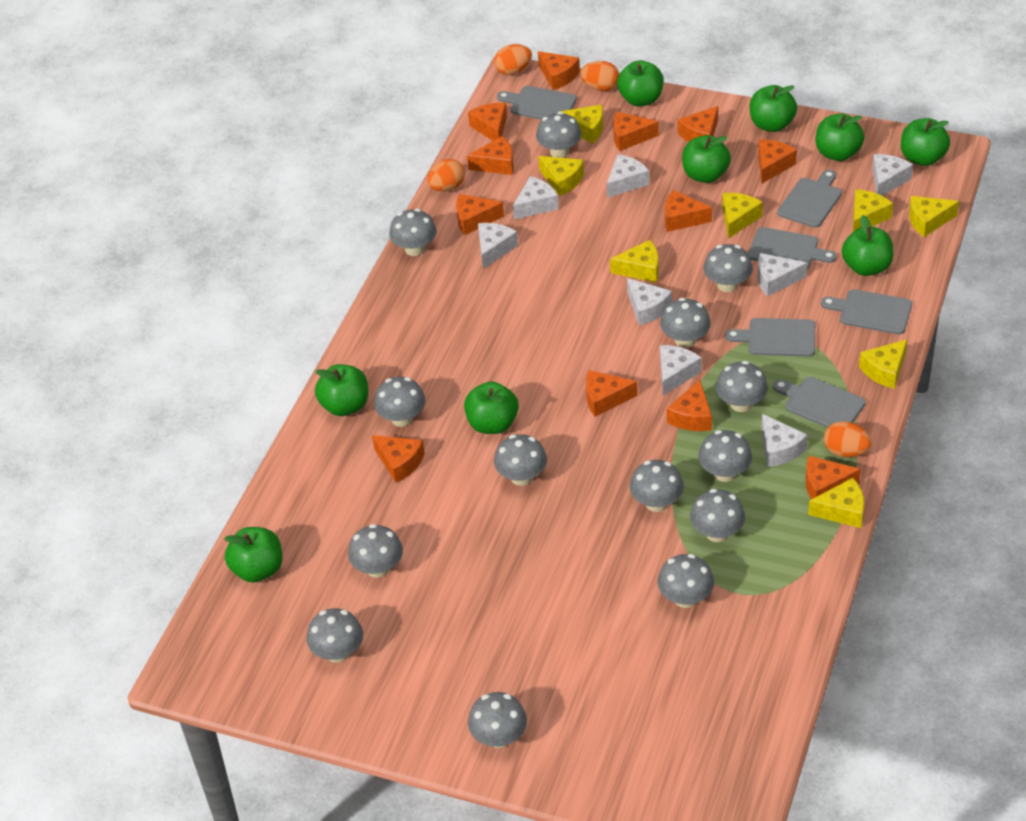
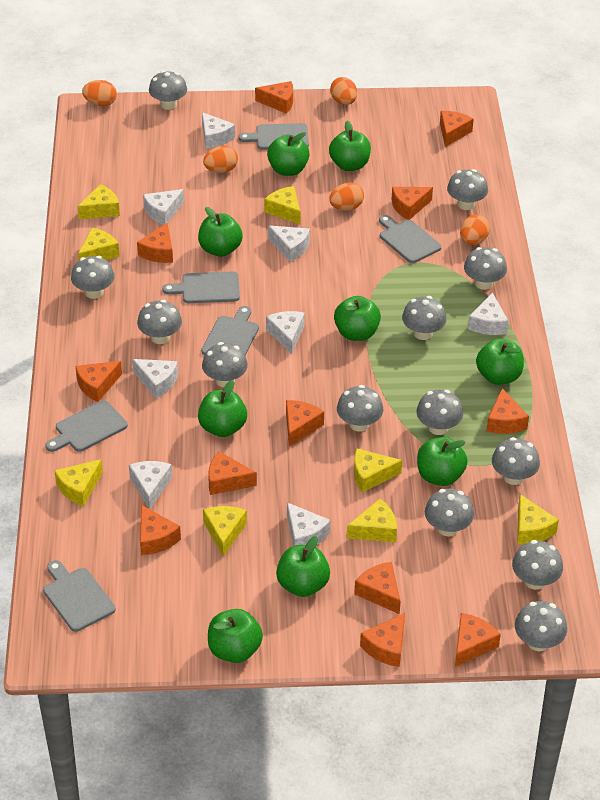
grey mushroom: [307,608,363,663] [348,524,403,578] [374,377,425,427] [389,209,437,256] [468,692,527,748] [494,434,547,486] [536,112,581,158] [630,460,684,512] [658,554,714,608] [660,298,711,348] [690,489,745,542] [699,430,752,482] [703,244,753,292] [716,361,768,412] = 14 -> [71,256,115,299] [137,300,182,344] [149,70,187,110] [202,342,248,387] [337,385,383,432] [402,296,447,340] [416,390,463,435] [425,489,474,536] [447,169,488,210] [464,247,507,290] [492,437,540,485] [512,540,563,590] [515,601,567,651] = 13
orange egg: [427,159,465,192] [494,44,532,75] [580,61,619,91] [824,421,871,457] = 4 -> [82,80,117,106] [203,145,238,173] [329,182,364,211] [330,77,357,105] [460,214,490,245] = 5

